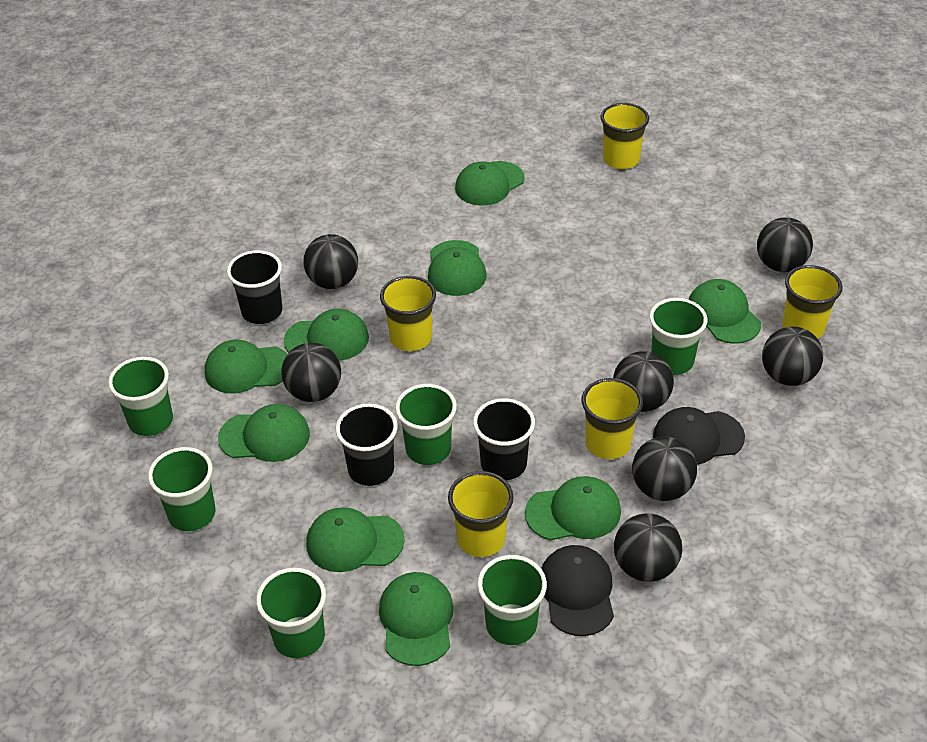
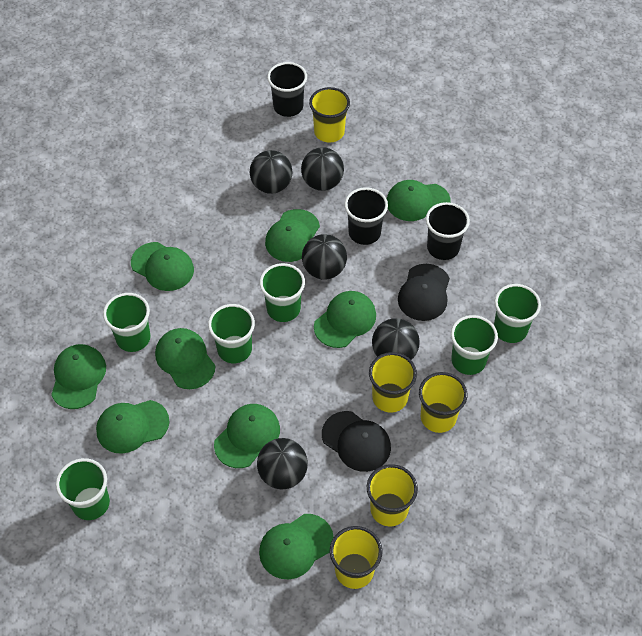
black ball: [281,343,341,402] [304,234,358,289] [613,351,674,412] [614,513,682,582] [632,436,697,501] [757,217,813,272] [762,327,823,386] = 7 -> [249,150,293,194] [257,438,308,489] [301,147,344,191] [302,234,347,280] [372,318,420,360] = 5

